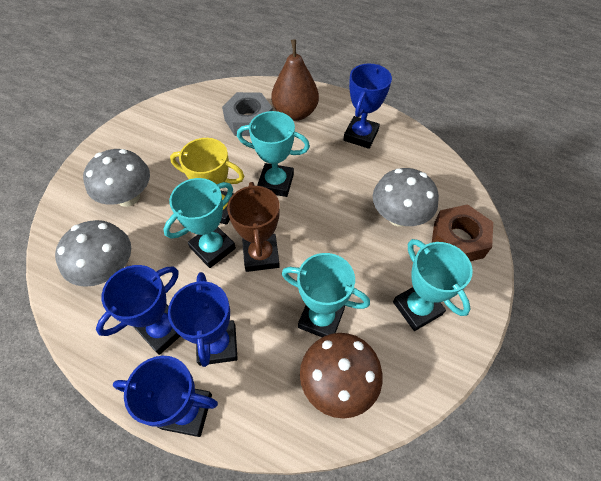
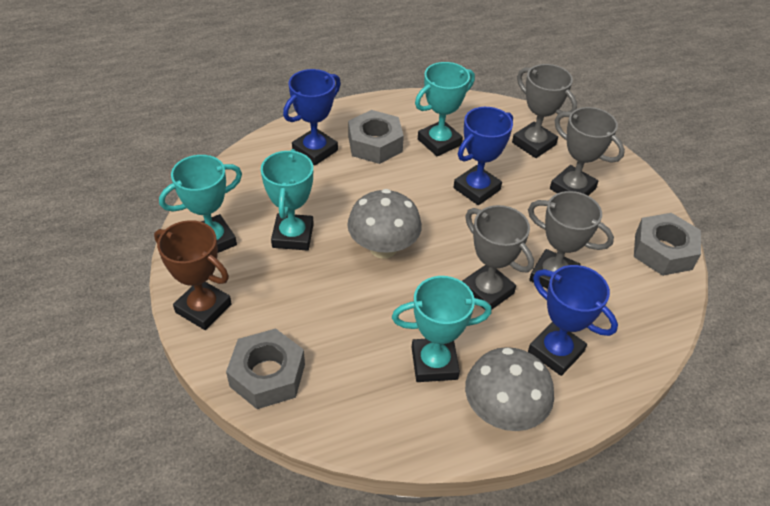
blue trophy: [96,265,180,355] [113,356,218,437] [168,272,238,367] [343,63,392,149] = 4 -> [283,69,341,166] [453,107,513,205] [528,265,618,376] = 3
brown mushroom: [300,333,383,418] = 1 -> none = 0
brown nut: [432,204,493,261] = 1 -> none = 0
brown pear: [271,39,319,121] = 1 -> none = 0
grey mushroom: [55,220,131,287] [83,149,150,207] [373,168,439,227] = 3 -> [347,189,422,259] [465,347,554,431] = 2
grey nut: [222,92,273,136] = 1 -> [226,329,305,409] [348,110,404,164] [634,213,701,276] = 3
grey trophy: none = 0 -> [462,205,534,310] [512,64,577,158] [528,191,614,289] [550,107,625,196] = 4
yellow trophy: [170,138,245,225] = 1 -> none = 0

